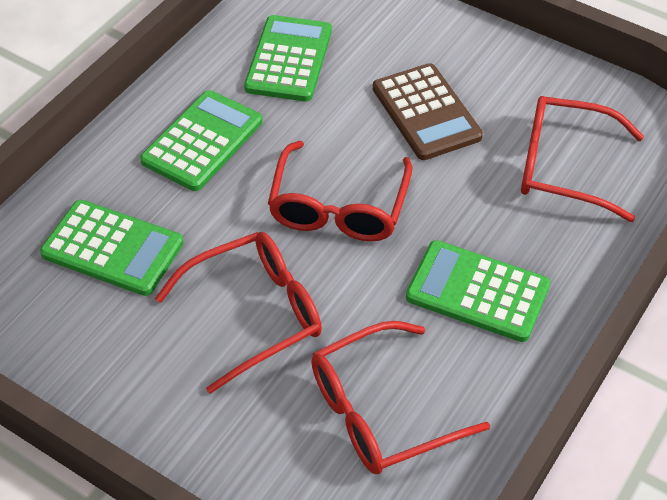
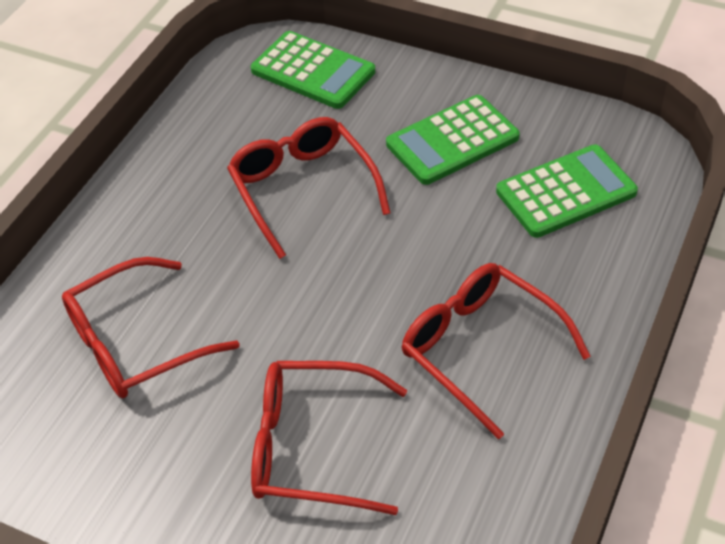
brown calculator: [373,63,483,160] = 1 -> none = 0
green calculator: [40,200,184,296] [140,90,262,191] [244,15,332,101] [406,240,550,342] = 4 -> [251,31,375,109] [386,95,520,185] [496,144,638,238] = 3

